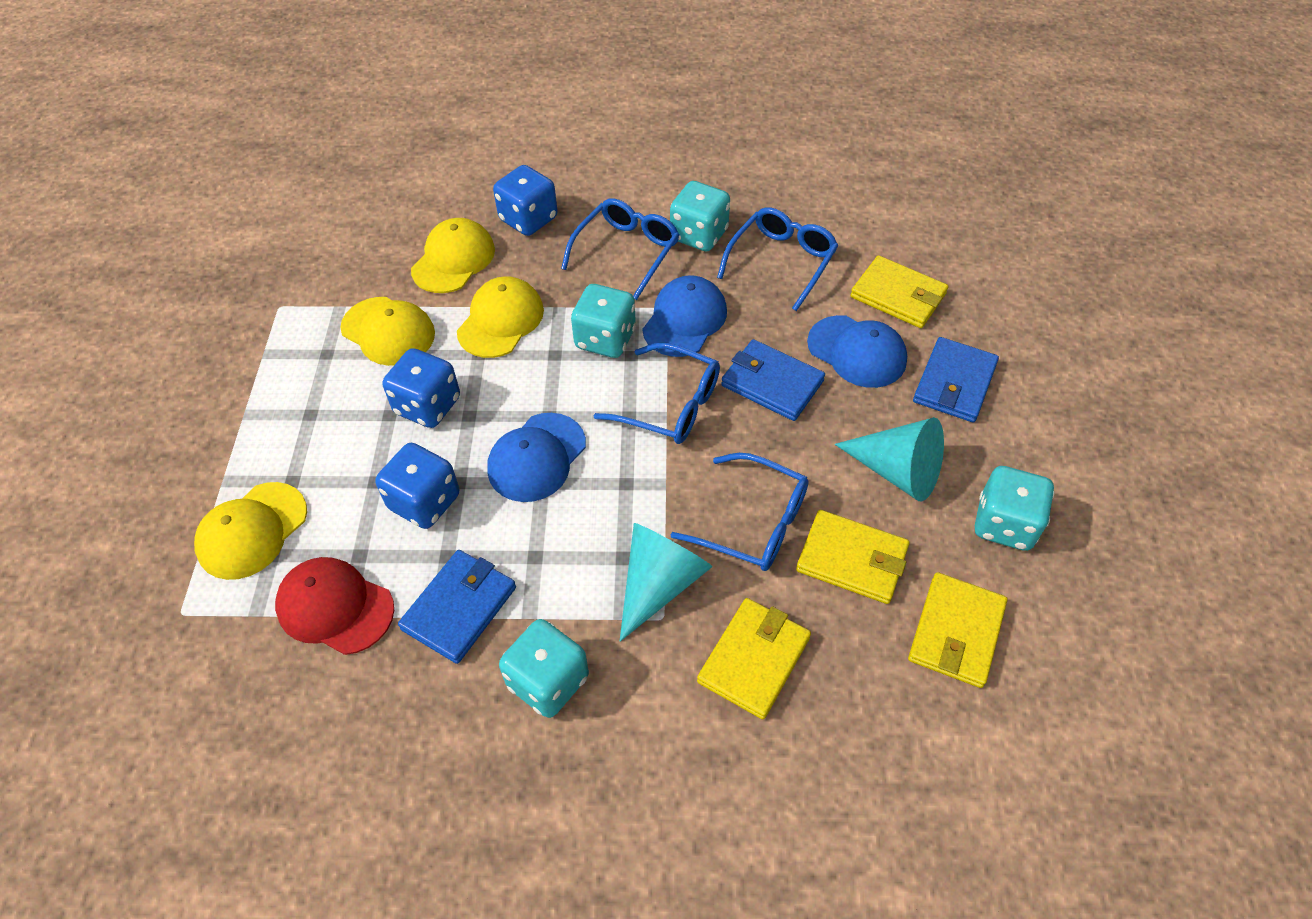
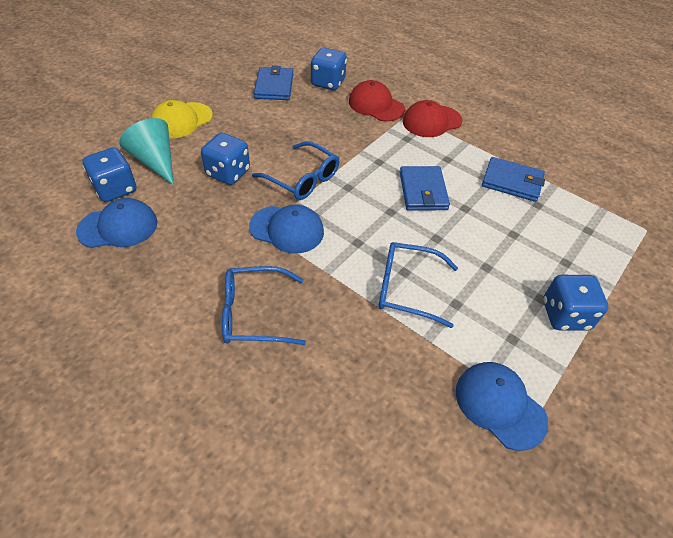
blue dice: [375,443,459,529] [383,348,460,428] [493,165,558,236] = 3 -> [82,147,136,202] [201,133,250,185] [311,48,347,90] [543,275,608,331] = 4
blue glasses: [561,198,680,300] [593,343,720,444] [670,453,809,571] [717,207,838,311] = 4 -> [222,266,306,345] [252,141,339,200] [378,242,458,328] = 3
red cap: [275,557,394,655] = 1 -> [349,80,405,122] [403,100,463,137] = 2
turquoise cone: [620,523,713,642] [835,417,944,502] = 2 -> [119,118,174,185] = 1
turquoise dice: [499,619,589,718] [571,284,636,358] [670,181,730,251] [975,466,1054,551] = 4 -> none = 0
yellow cap: [194,482,307,580] [340,297,435,366] [411,218,495,293] [457,276,544,358] = 4 -> [151,100,213,138] = 1
yellow wallet: [697,598,811,719] [796,510,910,604] [850,255,948,328] [908,572,1007,688] = 4 -> none = 0

